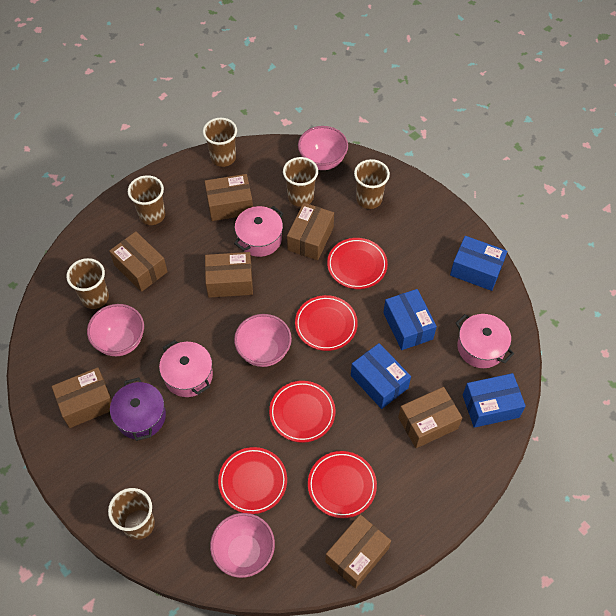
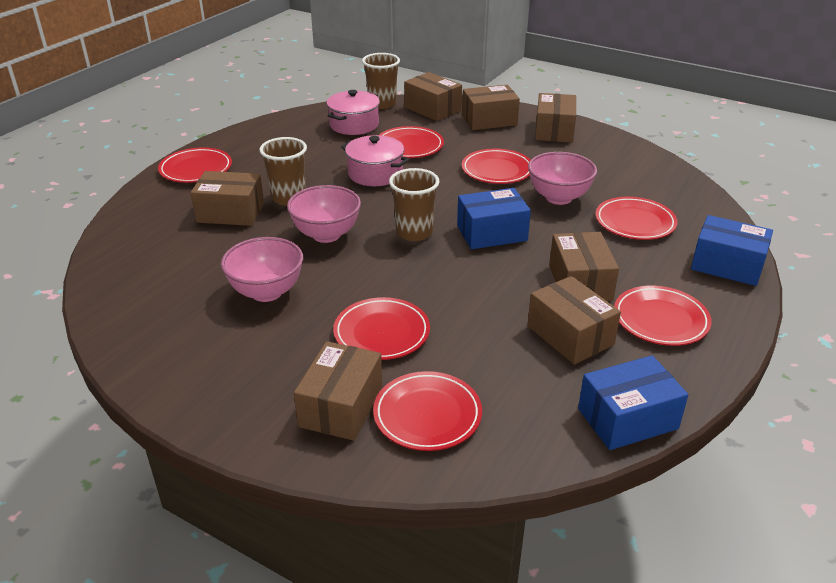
blue box: [351,343,411,409] [383,289,437,350] [450,236,507,291] [463,373,526,428] = 4 -> [457,188,531,249] [578,355,688,450] [691,215,773,286] = 3
brown cup: [66,258,109,309] [108,488,155,540] [128,175,165,225] [203,118,237,167] [283,157,318,207] [354,159,390,209] = 6 -> [259,137,307,206] [362,53,400,109] [389,168,440,241] = 3
pink bowl: [87,304,144,356] [210,513,275,578] [234,314,292,367] [298,126,348,170] = 4 -> [221,237,303,302] [287,185,361,243] [528,152,597,205] = 3
pink pot: [159,340,213,397] [234,206,283,257] [456,314,514,368] = 3 -> [327,90,380,135] [341,135,410,186] = 2
purple pot: [110,378,166,441] = 1 -> none = 0
red plate: [218,447,287,514] [269,381,336,443] [295,295,358,351] [308,451,377,518] [327,238,388,289] = 5 -> [158,148,232,183] [333,297,430,360] [373,371,482,451] [379,126,444,158] [462,149,531,184] [595,197,678,240] [614,285,712,346] = 7

